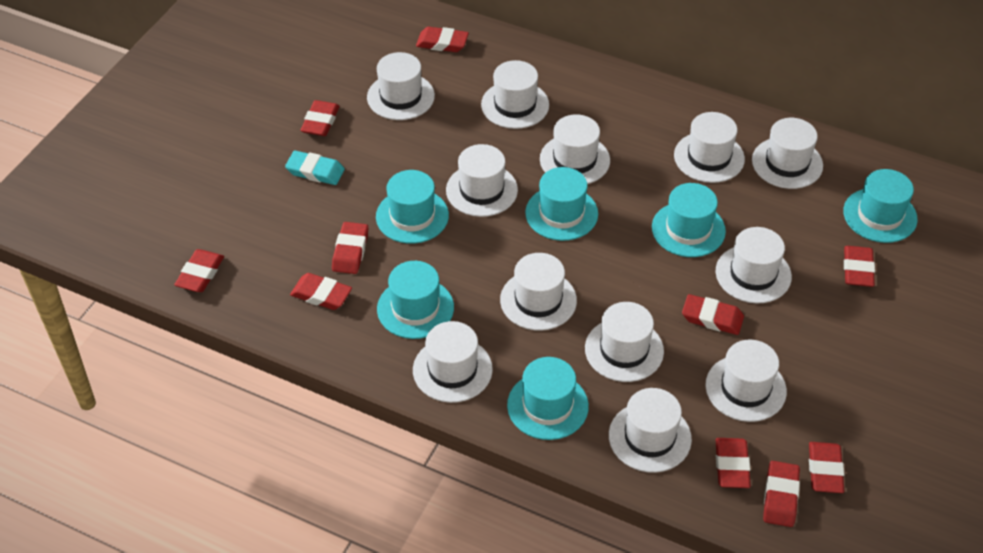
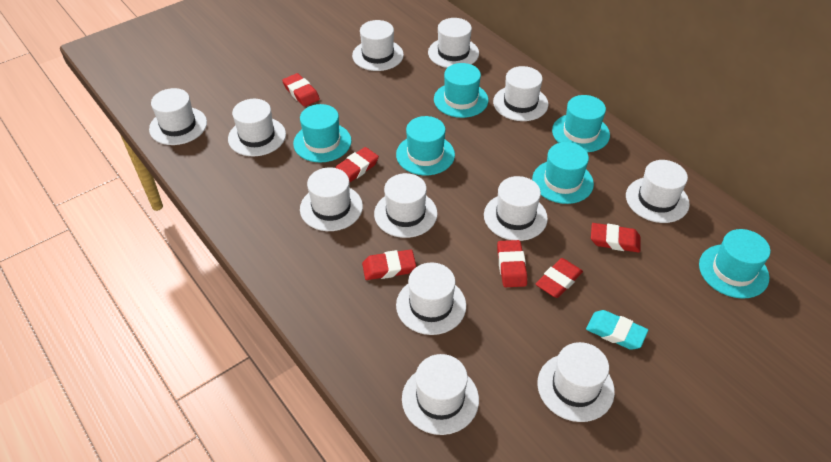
red eraser: [174,249,224,292] [290,273,352,310] [300,100,340,136] [332,222,368,274] [416,27,469,52] [682,294,744,335] [716,438,751,488] [763,461,800,527] [809,442,844,493] [844,246,875,287] = 10 -> [282,73,320,107] [335,147,379,183] [362,250,416,280] [497,240,527,287] [536,258,583,298] [591,223,641,253] = 6

